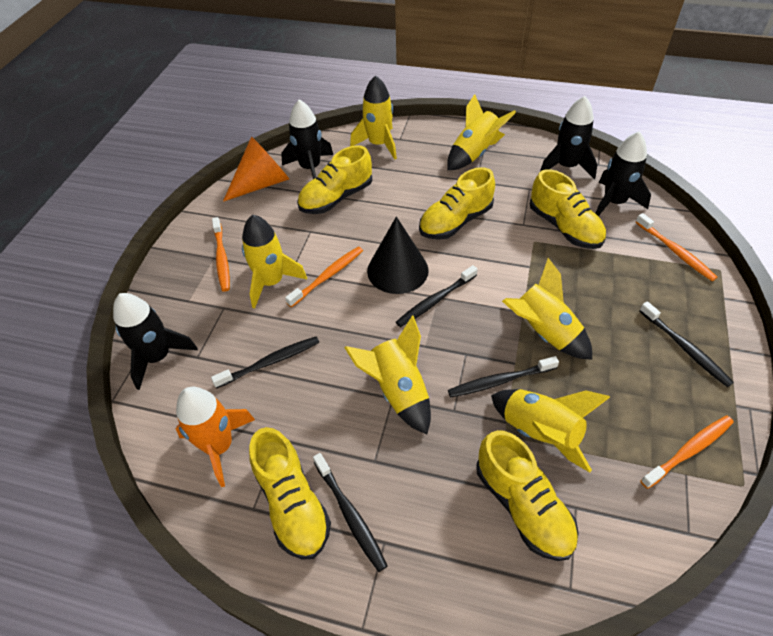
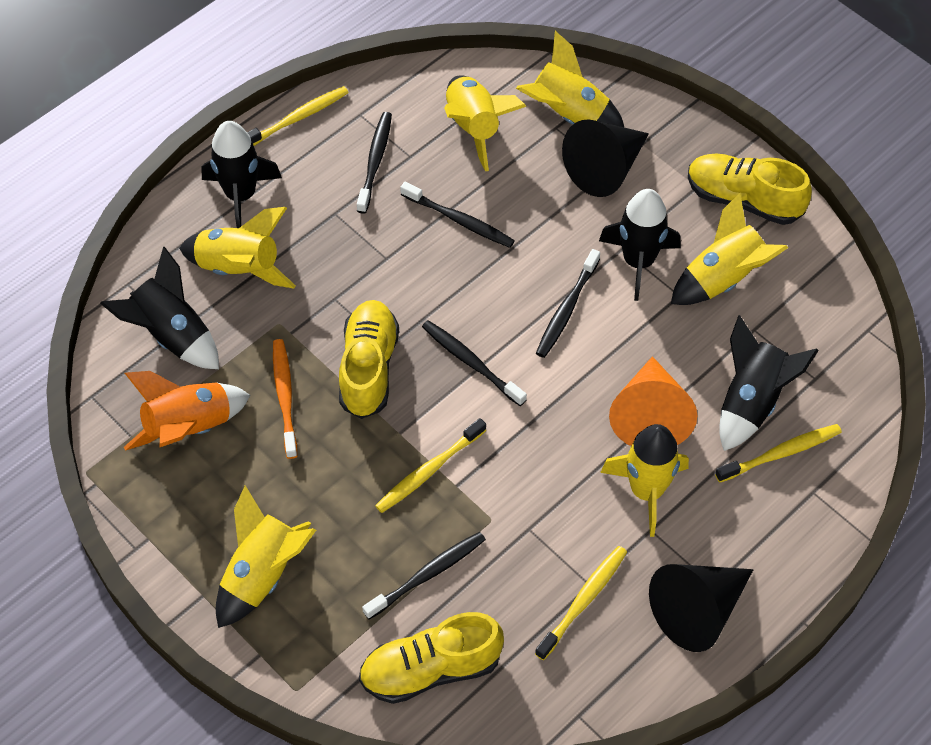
black cone: [367,217,429,294] = 1 -> [562,119,649,197] [649,564,754,652] = 2
orange toothbrush: [212,217,230,292] [285,247,363,307] [636,213,717,281] [640,416,734,489] = 4 -> [273,339,298,459] = 1
yellow shoe: [249,427,331,560] [297,145,372,214] [419,167,495,240] [476,430,579,561] [530,169,606,249] = 5 -> [339,300,399,419] [359,612,504,704] [688,153,812,225] = 3
yellow toothbrush: none = 0 -> [247,86,349,146] [375,418,486,513] [535,546,627,660] [715,424,842,483] = 4

